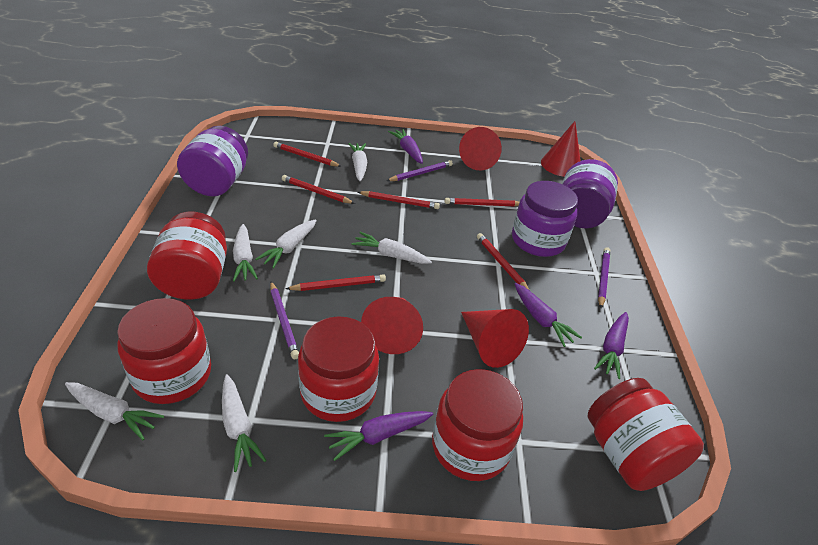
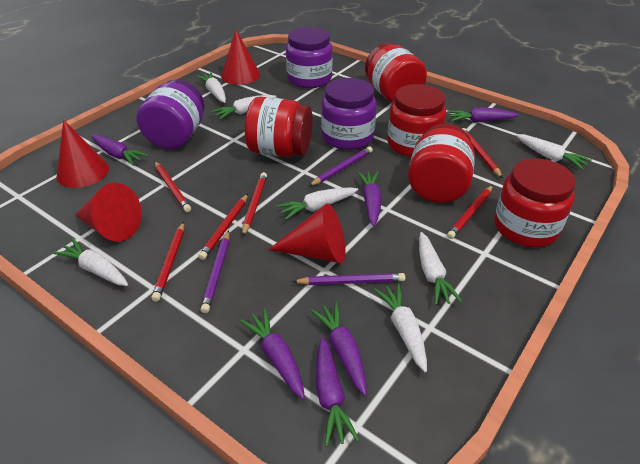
purple carrot: [324,411,433,461] [388,129,423,164] [515,283,582,347] [594,312,629,379] = 4 -> [91,134,149,166] [240,309,305,399] [311,302,367,396] [316,337,359,447] [357,171,382,226] [447,107,519,123] = 6
white carrot: [65,382,164,441] [222,374,267,472] [233,224,258,282] [255,219,317,268] [348,143,367,181] [351,232,432,264] = 6 -> [52,238,128,286] [196,72,226,103] [211,95,276,120] [276,187,358,220] [374,283,427,372] [419,232,462,305] [515,134,592,170] = 7

